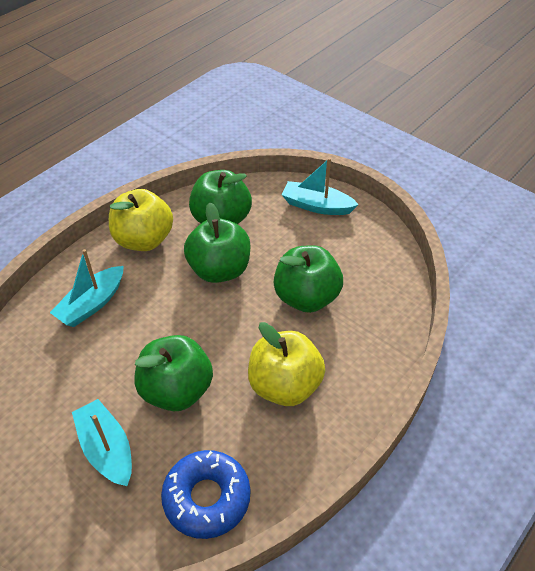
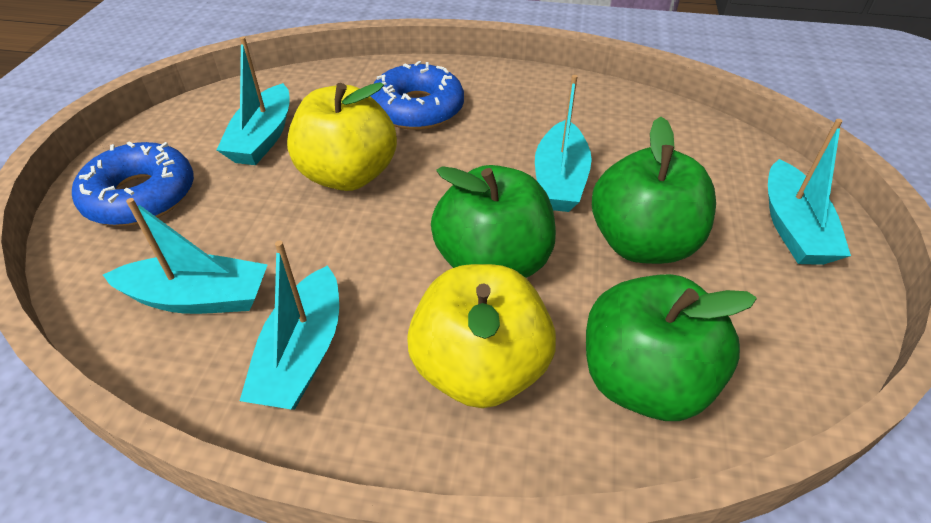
blue donut: [161,450,251,539] = 1 -> [72,141,194,226] [371,61,464,130] = 2
green apple: [134,335,213,411] [184,202,250,283] [189,170,252,224] [274,245,343,313] = 4 -> [431,165,556,278] [586,274,757,421] [592,117,716,264] = 3
turquoise boat: [50,249,124,327] [72,399,132,486] [282,158,359,215] = 3 -> [103,198,268,314] [217,36,290,165] [240,241,339,409] [535,75,592,212] [768,119,851,265] = 5

